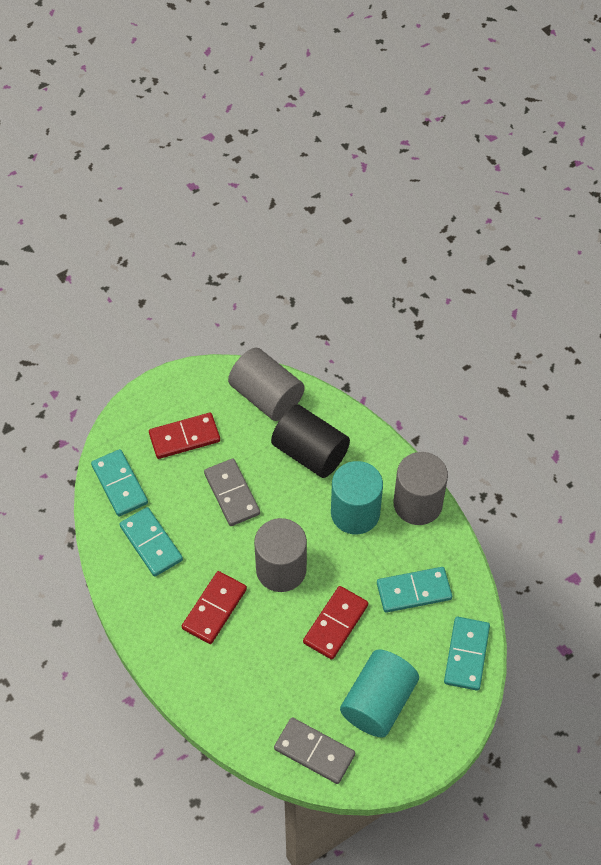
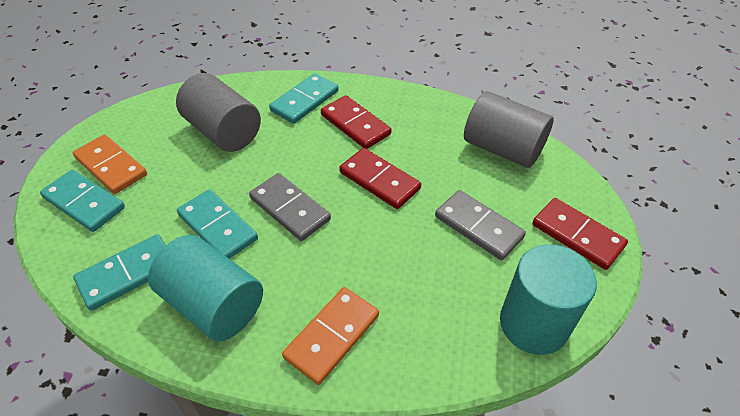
black cylinder: [271,405,350,478] = 1 -> none = 0
grey cylinder: [228,347,305,421] [254,518,307,592] [394,452,448,525] = 3 -> [176,73,261,152] [464,91,554,168] = 2
orange domino: none = 0 -> [73,134,147,194] [282,287,379,385] = 2

